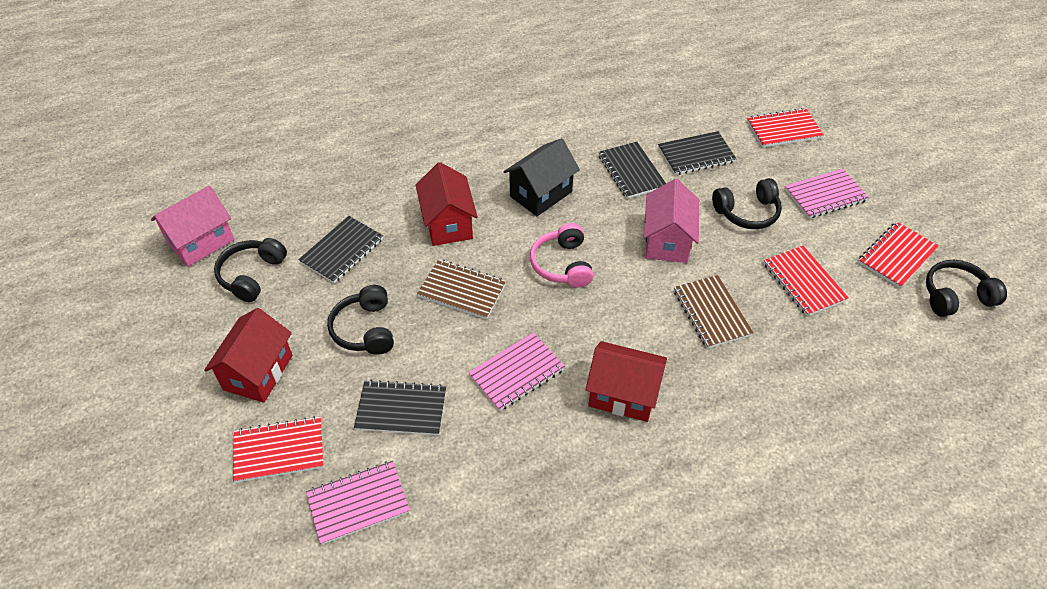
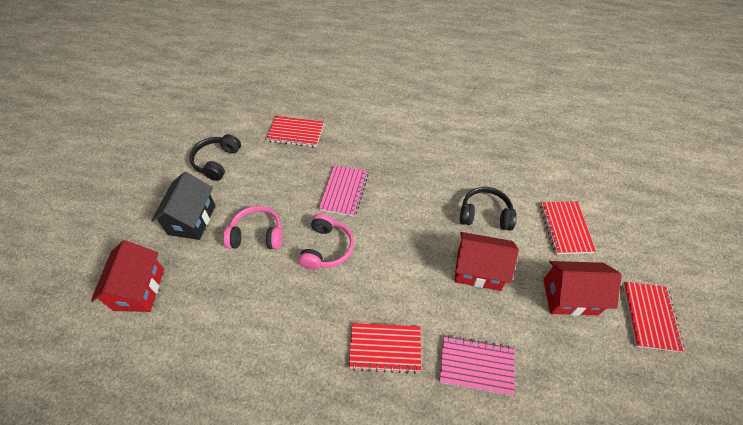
black headphones: [214,238,287,302] [327,285,394,355] [712,178,782,229] [926,260,1007,317] = 4 -> [189,134,241,181] [460,187,517,231] = 2
black notebook: [298,216,383,283] [354,380,446,436] [598,142,666,199] [658,131,737,175] = 4 -> none = 0
brown notebook: [417,259,506,319] [674,275,754,349] = 2 -> none = 0
pink headphones: [530,223,593,288] = 1 -> [223,206,282,250] [299,214,354,270] = 2
pink house: [151,186,235,267] [644,179,699,263] = 2 -> none = 0
pink notebook: [306,461,410,545] [468,333,565,411] [785,169,869,219] = 3 -> [319,165,369,217] [440,335,515,396] = 2

